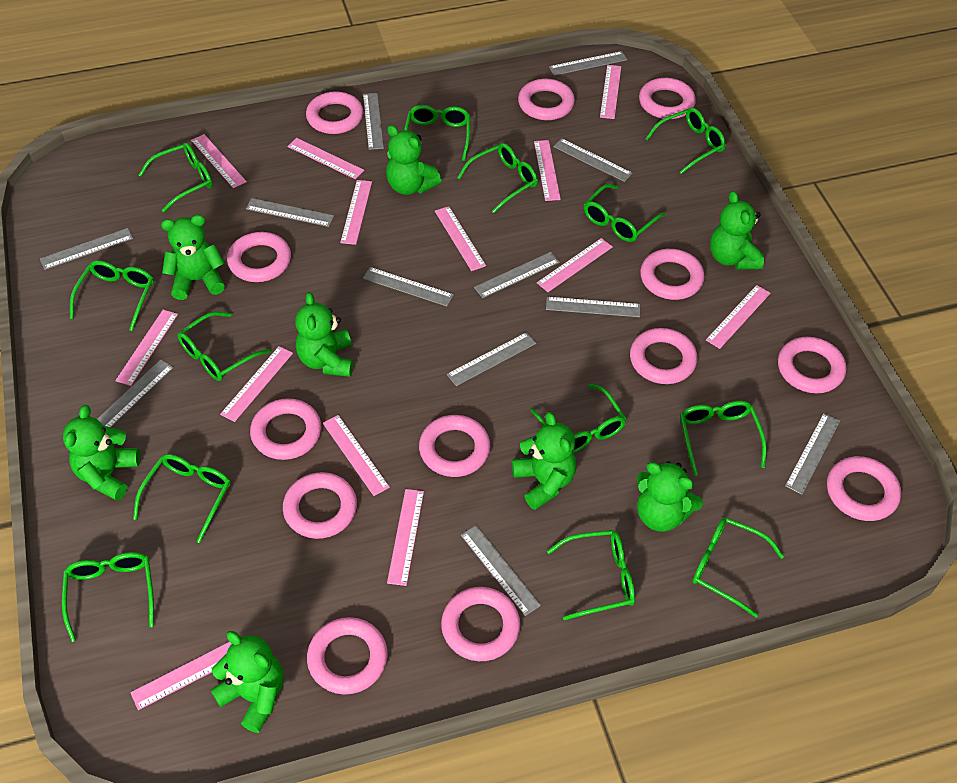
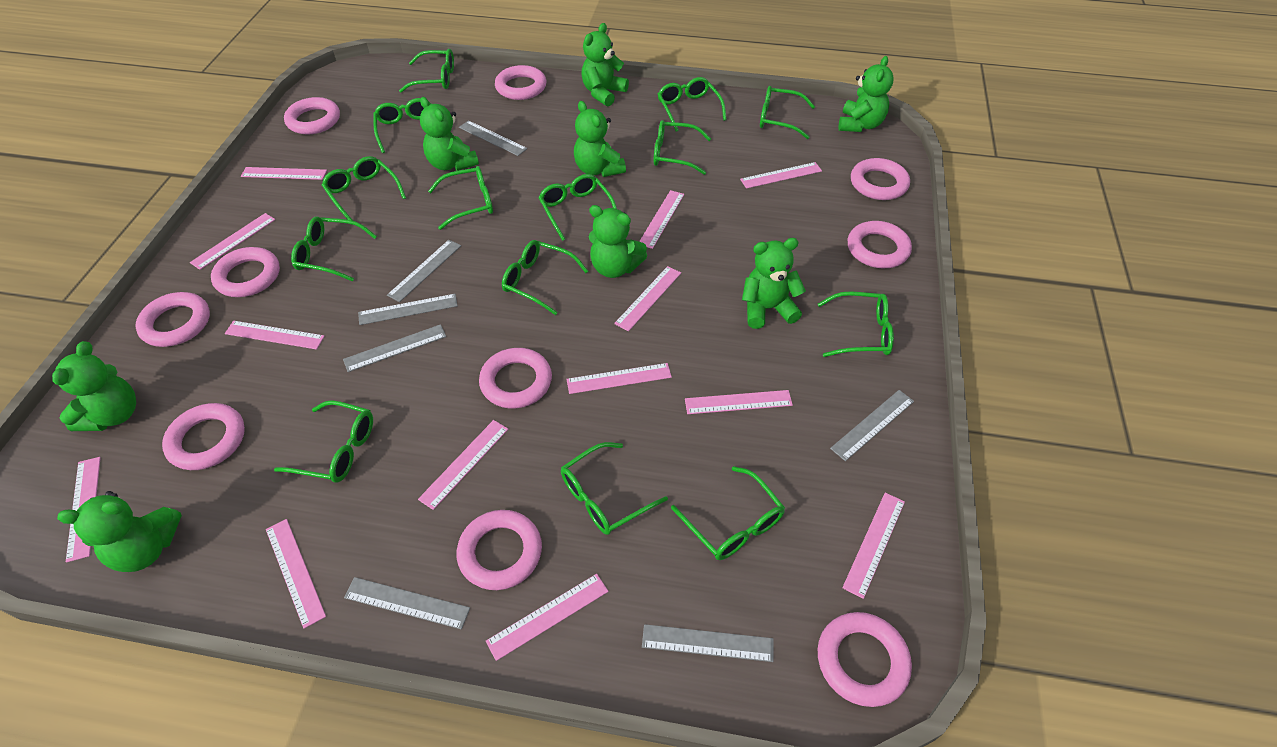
green glasses: [62,552,154,642] [70,260,154,331] [133,454,231,543] [138,142,213,212] [178,311,271,381] [404,105,470,161] [457,143,538,213] [531,384,626,453] [547,530,635,621] [584,184,666,242] [646,108,726,174] [680,401,767,476] [692,517,784,618] = 13 -> [274,400,373,483] [291,217,377,281] [322,156,406,221] [373,98,432,153] [399,49,454,93] [428,166,493,230] [502,240,588,315] [538,174,617,241] [561,442,668,535] [654,120,711,175] [658,77,727,132] [671,466,785,560] [760,86,815,139] [818,292,894,357] = 14
grey ruler: [40,228,133,270] [97,359,174,427] [246,198,334,227] [363,93,384,150] [363,267,454,306] [447,332,536,386] [461,525,541,616] [474,252,560,298] [546,297,640,317] [549,51,627,76] [553,138,633,182] [785,413,840,494] = 12 -> [343,324,446,372] [344,577,470,629] [358,294,458,325] [387,240,461,302] [459,120,527,156] [642,624,774,662] [830,390,914,461] = 7
pink ring: [227,232,291,282] [250,398,321,460] [283,472,357,539] [306,91,363,134] [307,617,388,694] [419,415,490,477] [441,587,520,661] [518,79,575,120] [630,328,698,384] [639,78,696,119] [640,249,705,300] [778,337,846,393] [827,456,901,521] = 13 -> [135,292,210,347] [162,403,245,470] [211,247,280,297] [284,97,340,134] [457,510,542,590] [479,348,552,408] [495,65,546,100] [818,612,912,707] [848,221,912,268] [851,158,910,200] = 10

